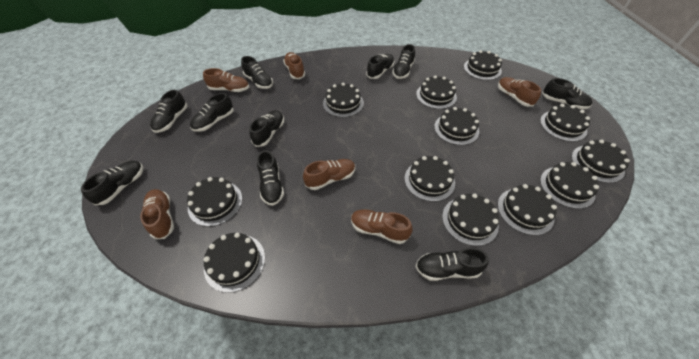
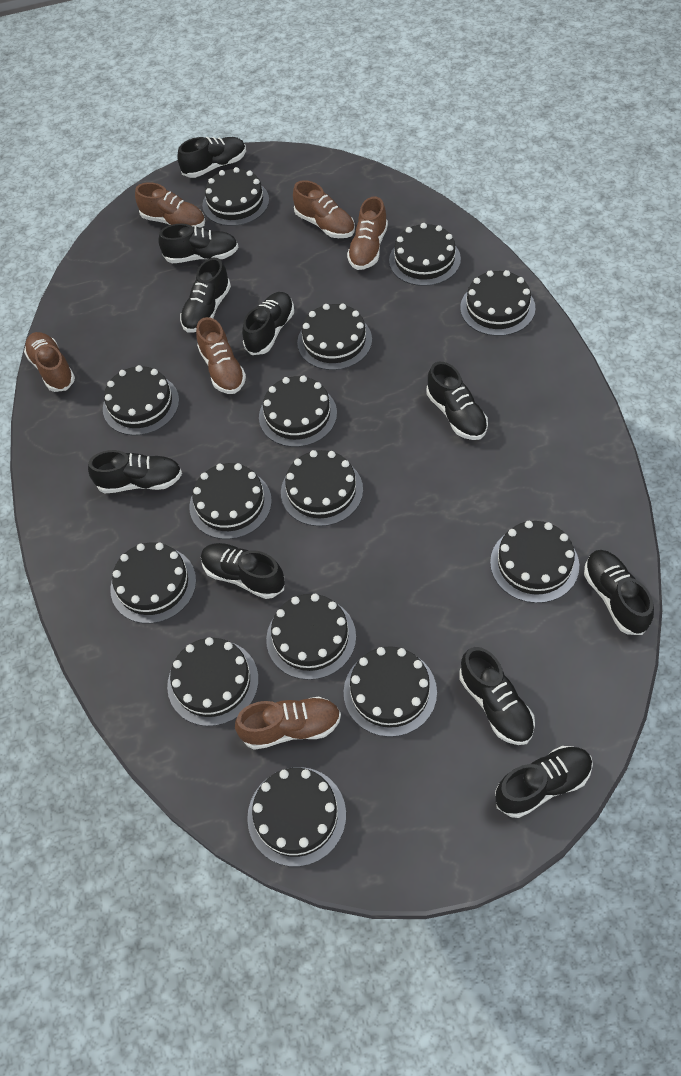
black cake: [187,177,242,226] [204,233,265,293] [323,83,364,117] [404,156,455,202] [416,75,457,109] [434,107,479,145] [442,194,499,246] [464,50,502,80] [498,184,557,235] [540,104,590,142] [540,162,599,209] [571,140,630,183] = 12 -> [103,365,179,436] [110,542,196,624] [167,637,259,726] [189,463,272,539] [202,167,269,226] [247,767,346,867] [259,376,337,447] [266,594,356,680] [281,450,363,526] [297,303,372,370] [344,646,437,737] [389,223,461,286] [460,270,536,336] [490,521,579,603] = 14

